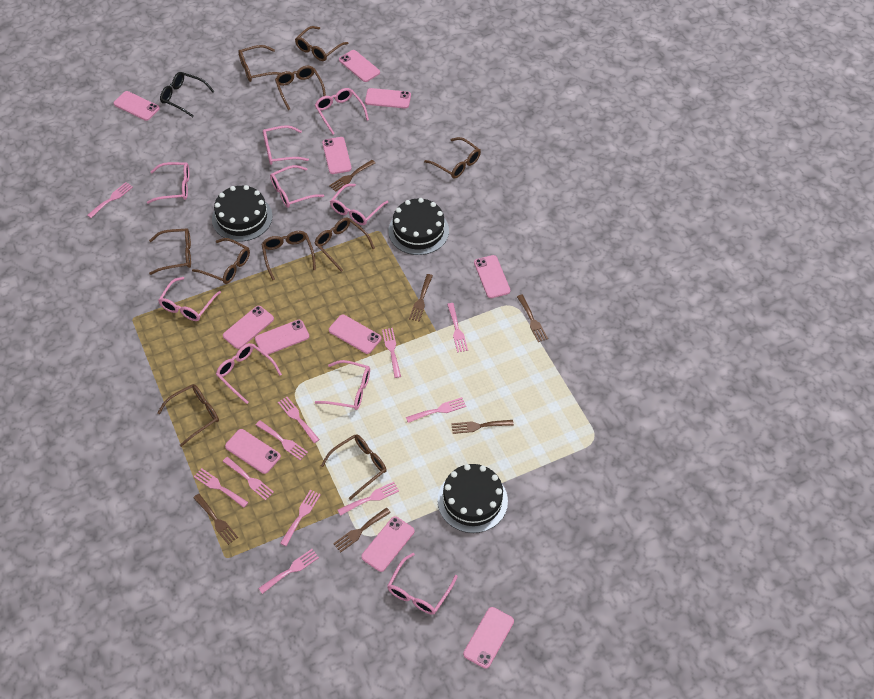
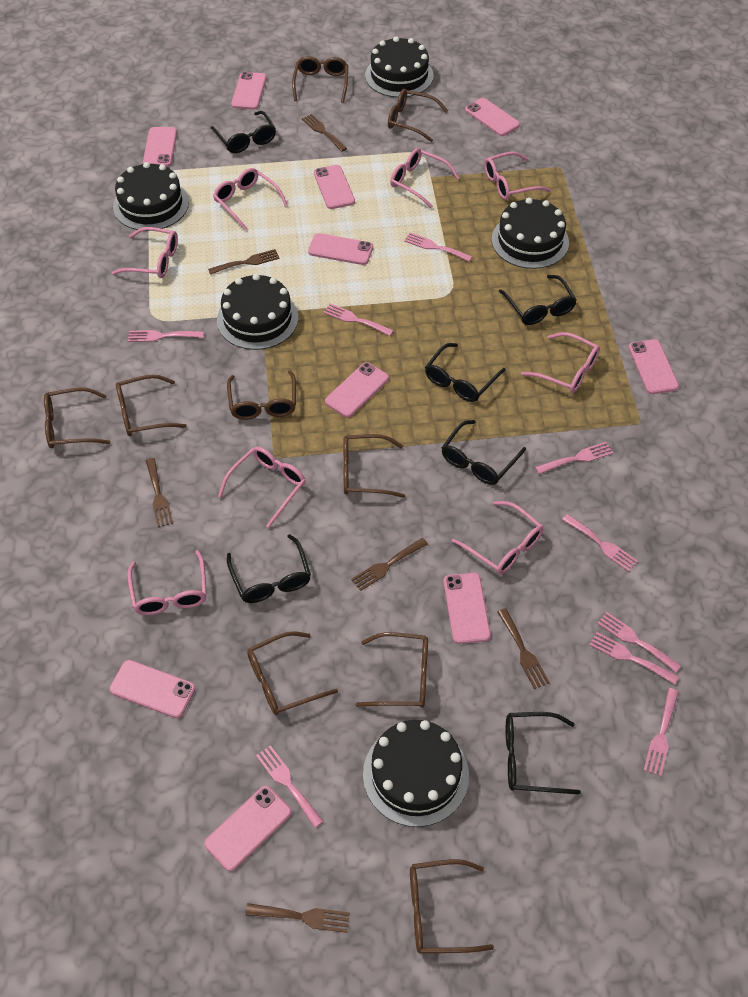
black cake: [212,185,273,242] [388,198,449,255] [437,464,508,533] = 3 -> [113,162,189,230] [217,274,298,350] [363,720,469,827] [365,36,434,98] [492,198,569,269] = 5
black glasses: [160,72,214,117] = 1 -> [210,111,276,153] [227,534,311,603] [425,343,506,402] [441,420,526,485] [499,275,577,325] [506,712,581,795] = 6
brown glasses: [149,229,191,275] [157,384,219,447] [192,238,250,284] [238,45,280,82] [261,231,316,280] [275,66,326,110] [295,26,348,61] [315,218,375,272] [321,434,387,500] [424,137,481,179] = 10 -> [44,387,110,448] [116,374,187,436] [227,371,296,420] [247,631,338,715] [292,56,348,103] [343,434,405,498] [356,632,428,708] [388,89,448,142] [410,859,494,953] = 9
pink fork: [87,182,133,218] [194,468,248,508] [222,457,274,500] [256,420,308,461] [258,549,319,594] [278,397,320,443] [280,490,321,546] [338,482,399,516] [382,328,401,378] [406,397,466,423] [447,303,468,353] = 11 -> [128,330,204,342] [256,745,324,828] [323,303,394,336] [404,233,473,262] [535,442,613,474] [562,514,638,572] [590,632,679,684] [597,612,681,672] [644,688,679,776] = 9
pink glasses: [147,162,189,204] [158,277,221,321] [216,343,282,404] [263,125,309,165] [270,165,324,208] [315,88,369,135] [315,360,370,410] [330,184,389,225] [387,553,457,615] = 9 -> [112,227,178,278] [127,550,207,615] [213,168,288,230] [218,447,306,528] [390,148,460,209] [452,501,544,574] [484,151,551,200] [521,332,600,393] = 8
pink phone: [114,91,160,121] [223,306,274,349] [225,429,281,474] [255,320,309,355] [322,137,352,174] [329,315,381,354] [339,50,380,82] [361,516,414,572] [365,88,411,108] [463,607,514,669] [474,255,511,298] = 11 -> [110,660,195,718] [143,127,177,167] [204,786,292,871] [231,72,267,110] [308,233,373,265] [314,165,355,209] [325,362,389,417] [443,573,491,644] [465,98,520,136] [628,339,679,394] = 10

